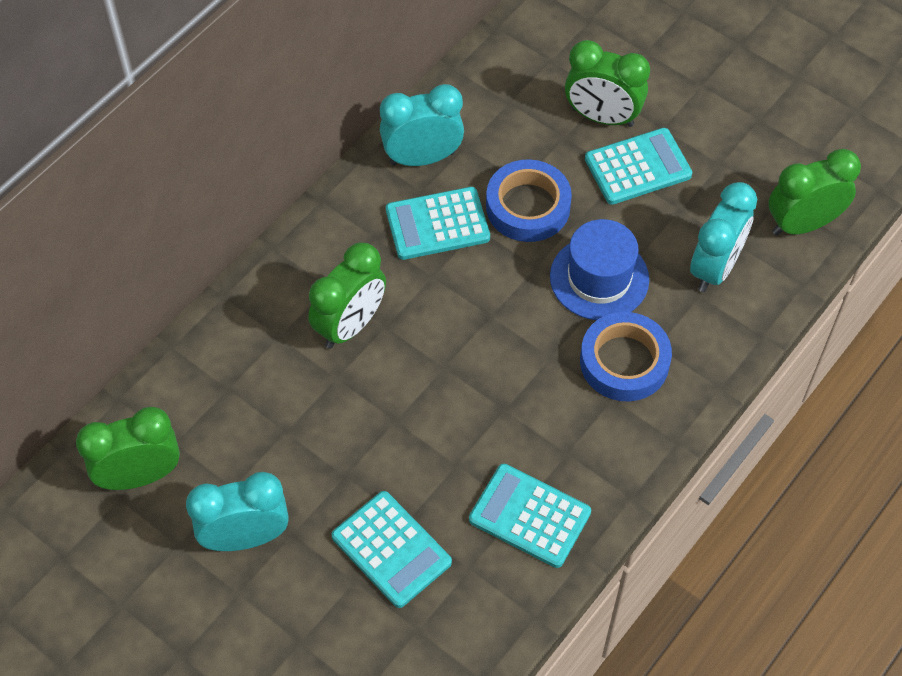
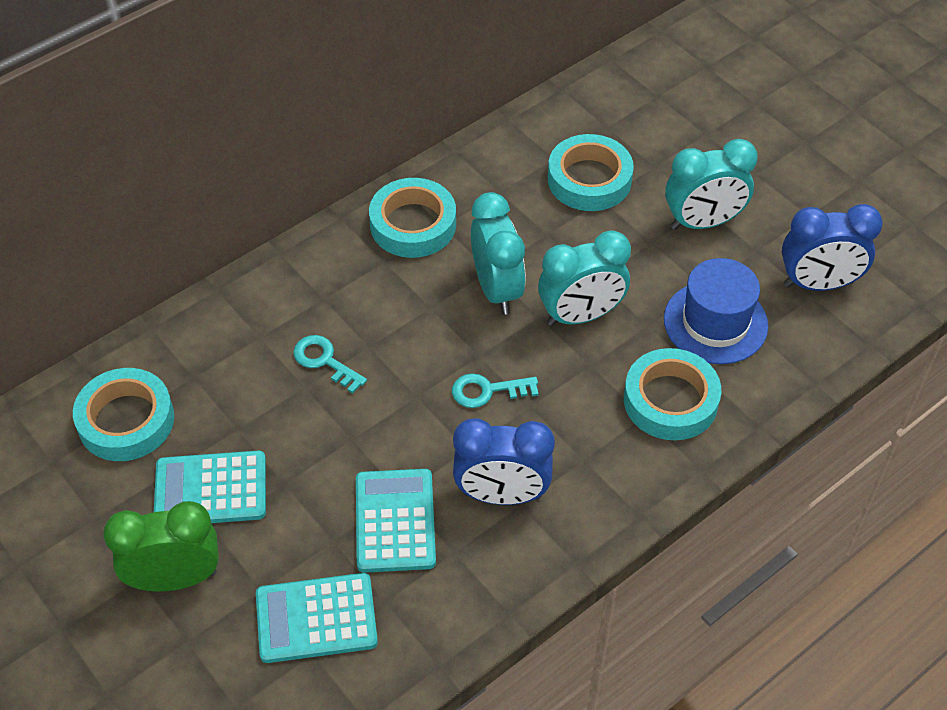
blue clock: none = 0 -> [453,418,555,505] [782,204,883,291] = 2
blue tape: [486,159,572,242] [580,312,672,401] = 2 -> none = 0
green clock: [76,407,180,490] [308,242,386,349] [565,40,650,127] [768,149,861,236] = 4 -> [103,501,219,592] = 1
turquoise calculator: [332,491,452,608] [386,187,490,260] [469,464,591,568] [585,128,692,205] = 4 -> [154,450,266,523] [256,573,378,663] [356,469,436,573] = 3
turquoise key: none = 0 -> [293,335,367,394] [452,373,539,408] = 2
turquoise tape: none = 0 -> [73,368,174,461] [369,178,456,258] [548,134,634,211] [624,348,721,440] = 4

